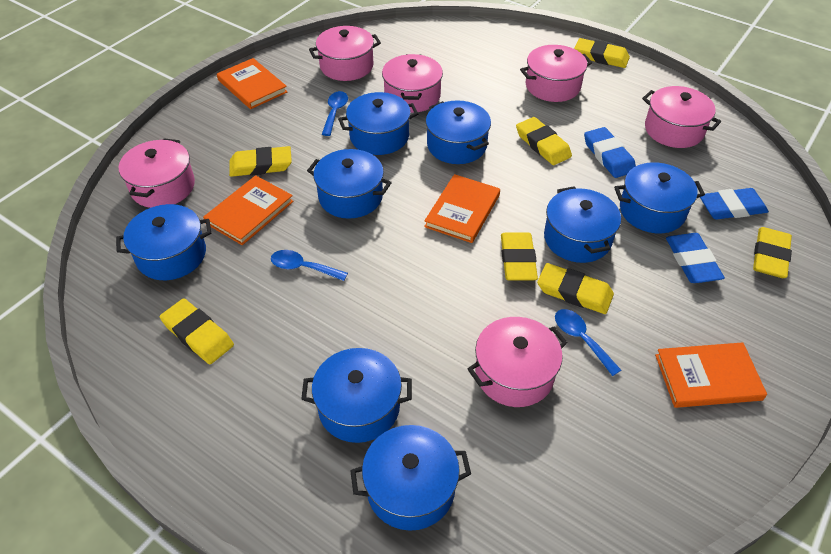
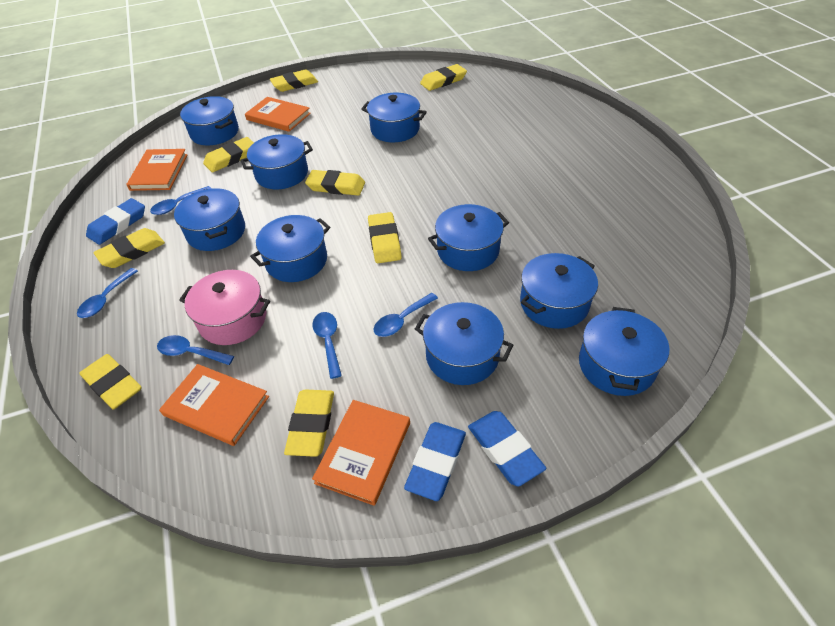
blue pot: [116,204,211,280] [301,348,412,443] [307,149,392,219] [338,92,418,155] [350,425,471,531] [426,100,491,164] [544,186,621,263] [614,162,705,233] = 8 -> [174,188,245,251] [180,96,239,145] [240,134,313,189] [250,215,330,282] [361,93,427,142] [415,302,513,385] [428,204,509,271] [520,253,598,329] [579,307,669,396] = 9
blue spoon: [271,250,348,281] [322,91,348,136] [555,309,621,376] = 3 -> [77,268,138,318] [150,186,212,215] [157,335,234,365] [312,312,342,379] [373,293,438,337] = 5
pink pot: [119,138,195,208] [309,26,381,81] [382,54,443,113] [468,317,568,407] [520,45,592,102] [642,86,721,148] = 6 -> [179,270,270,345] = 1
yellow eraser: [160,298,234,364] [229,146,292,177] [501,233,538,280] [516,117,572,165] [537,263,614,314] [574,38,630,68] [753,227,792,278] = 7 -> [79,354,142,409] [93,228,165,268] [203,137,254,173] [270,70,318,92] [284,390,334,457] [305,170,365,196] [368,212,402,263] [420,64,467,91] = 8

